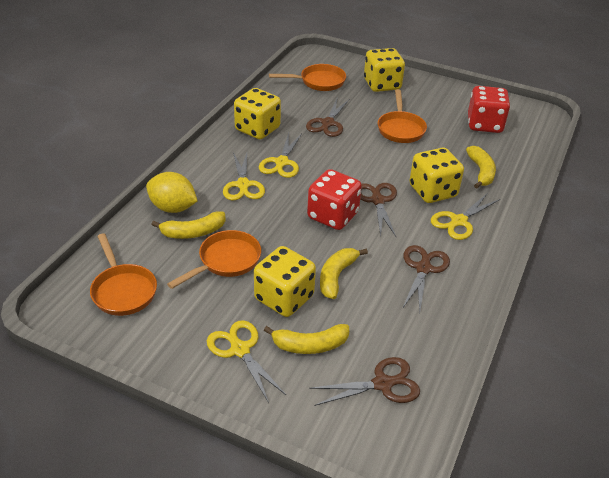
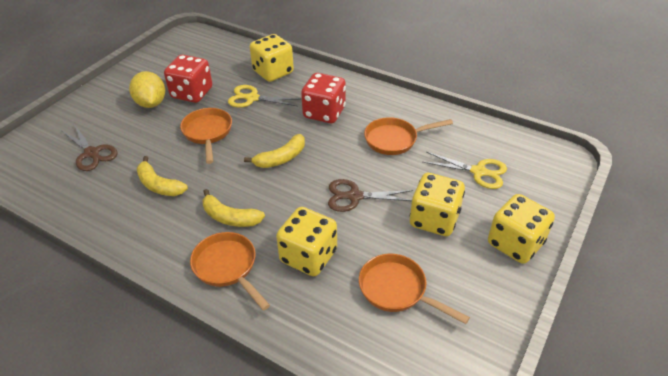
brown scissors: [306,99,350,137] [309,357,420,406] [360,183,397,237] [402,245,450,312] = 4 -> [62,124,118,171] [328,179,413,212] = 2
yellow banana: [151,211,226,239] [264,324,349,354] [320,248,368,299] [466,146,496,189] = 4 -> [136,156,188,196] [202,189,265,227] [244,134,305,168] = 3
yellow scissors: [207,320,286,403] [223,152,265,200] [259,133,302,178] [431,193,500,240] = 4 -> [228,85,301,108] [423,152,507,189] = 2

